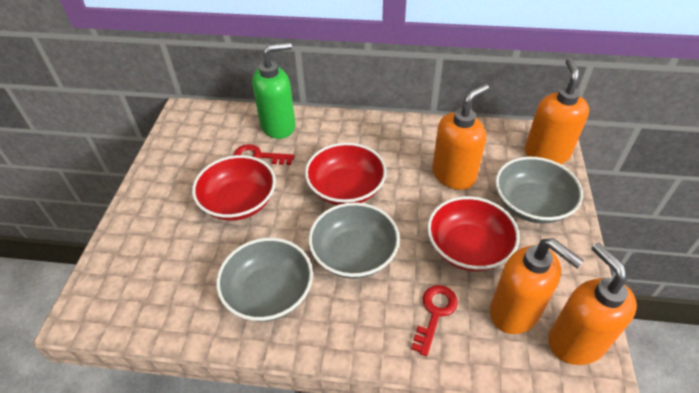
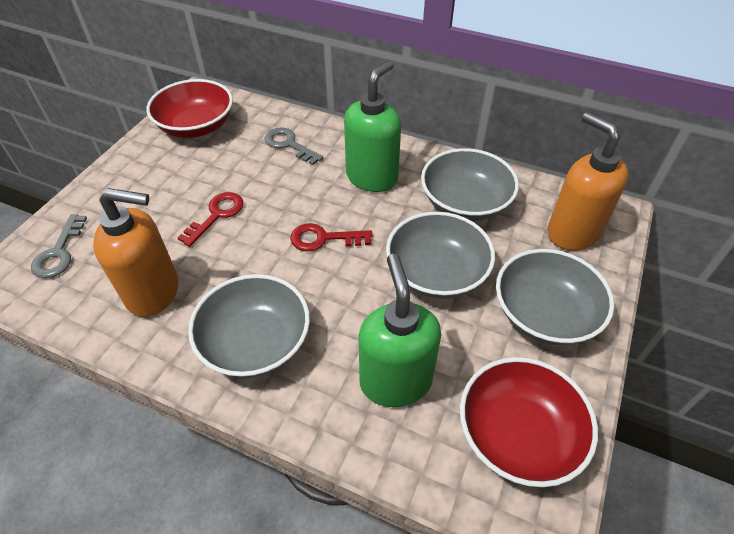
green soap dispenser: [252,42,296,139] = 1 -> [344,60,401,192] [359,254,441,407] = 2
grey bowl: [216,238,313,321] [308,202,400,279] [495,157,583,223] = 3 -> [188,274,310,377] [386,212,495,299] [421,148,519,221] [496,249,614,345] = 4
grey key: none = 0 -> [31,214,87,278] [264,128,323,165] = 2
orange soap dispenser: [432,84,489,190] [490,238,584,334] [525,58,589,164] [548,243,637,365] = 4 -> [93,188,178,317] [547,112,628,251] = 2
red bowl: [192,155,276,221] [305,143,387,205] [427,196,520,271] = 3 -> [147,79,233,138] [460,357,598,487] = 2

